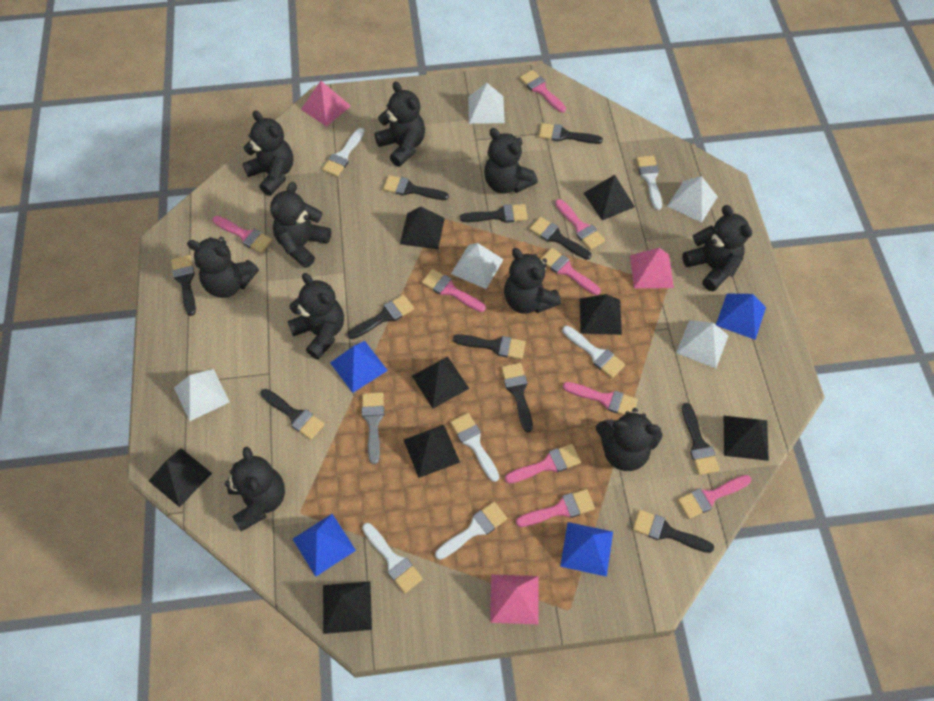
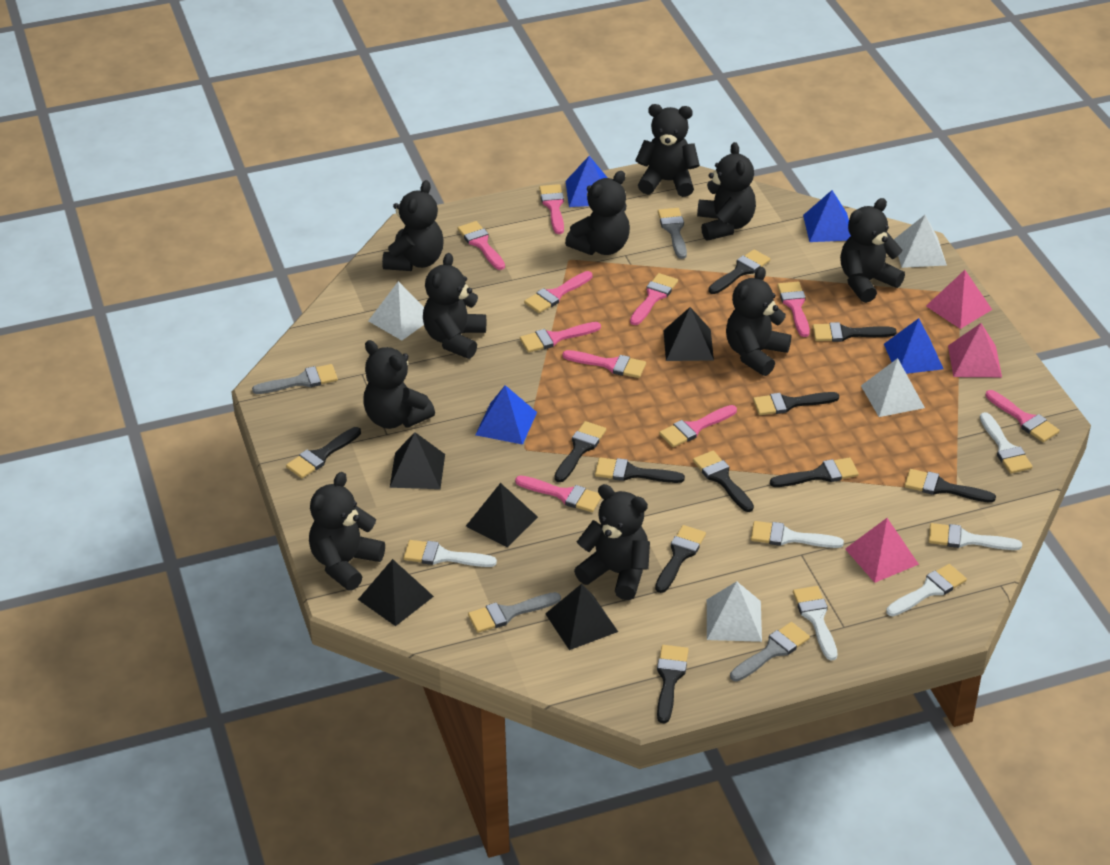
black pyramid: [149,448,212,507] [323,581,372,634] [400,206,445,249] [404,425,460,478] [412,357,469,408] [580,294,622,335] [584,175,635,220] [724,416,769,461] = 8 -> [358,559,434,626] [390,432,445,489] [466,483,538,548] [545,584,618,650] [663,307,714,361] = 5
grey brush: [362,392,384,464] = 1 -> [252,364,338,394] [468,592,561,633] [658,208,687,259] [730,622,810,681] = 4
pink brush: [213,216,273,253] [422,269,486,312] [505,444,581,483] [516,489,595,527] [519,70,566,113] [540,248,601,295] [555,199,605,250] [563,382,638,415] [678,475,751,519] = 9 -> [458,221,505,270] [515,476,602,512] [520,322,601,353] [524,271,592,313] [539,184,564,234] [563,350,646,378] [630,273,678,325] [659,405,737,447] [777,282,810,337] [985,390,1060,442] = 10
white pyramid: [174,369,230,421] [451,243,504,289] [468,83,505,124] [667,176,718,223] [676,320,729,368] = 5 -> [368,281,424,340] [707,581,762,642] [861,358,925,417] [894,215,947,268] = 4

